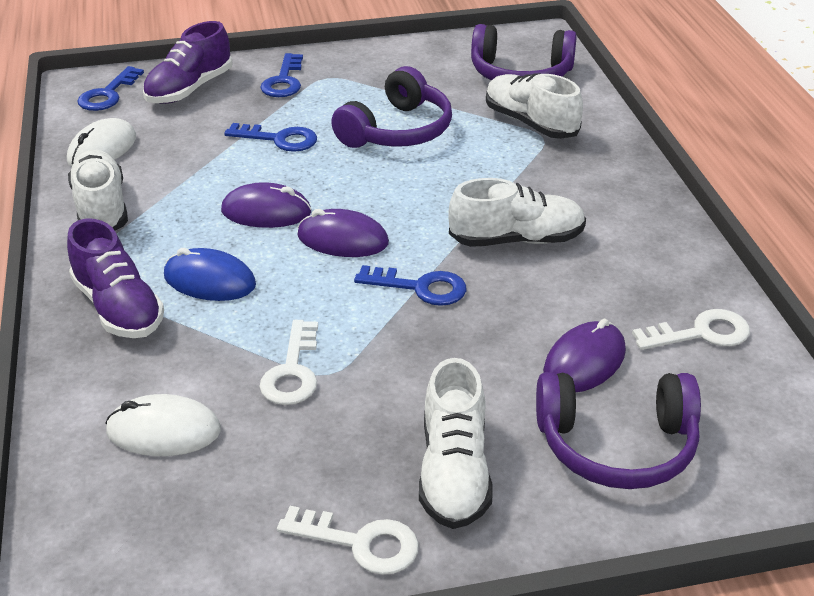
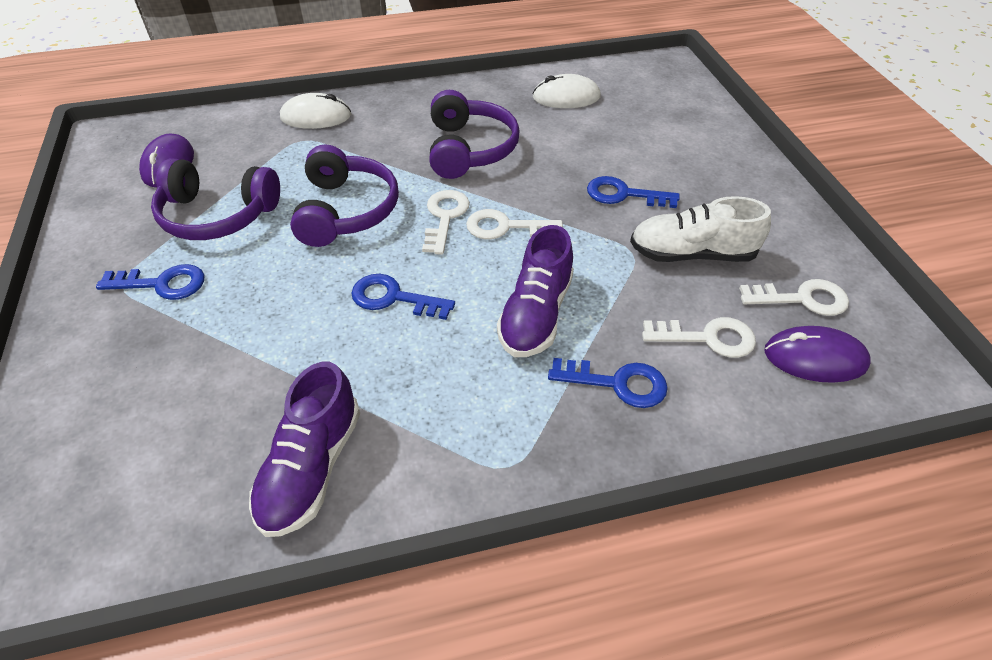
blue mouse: [164,248,256,301] = 1 -> none = 0
purple mouse: [221,182,311,228] [297,209,389,257] [543,319,626,393] = 3 -> [139,133,194,188] [764,326,871,383] = 2
white key: [259,320,318,405] [277,506,419,575] [632,309,750,350] = 3 -> [422,190,470,255] [466,209,563,239] [642,317,756,358] [739,279,849,316] = 4
white shoe: [68,150,128,230] [419,358,492,529] [448,178,586,247] [486,73,583,139] = 4 -> [630,196,771,262] = 1

